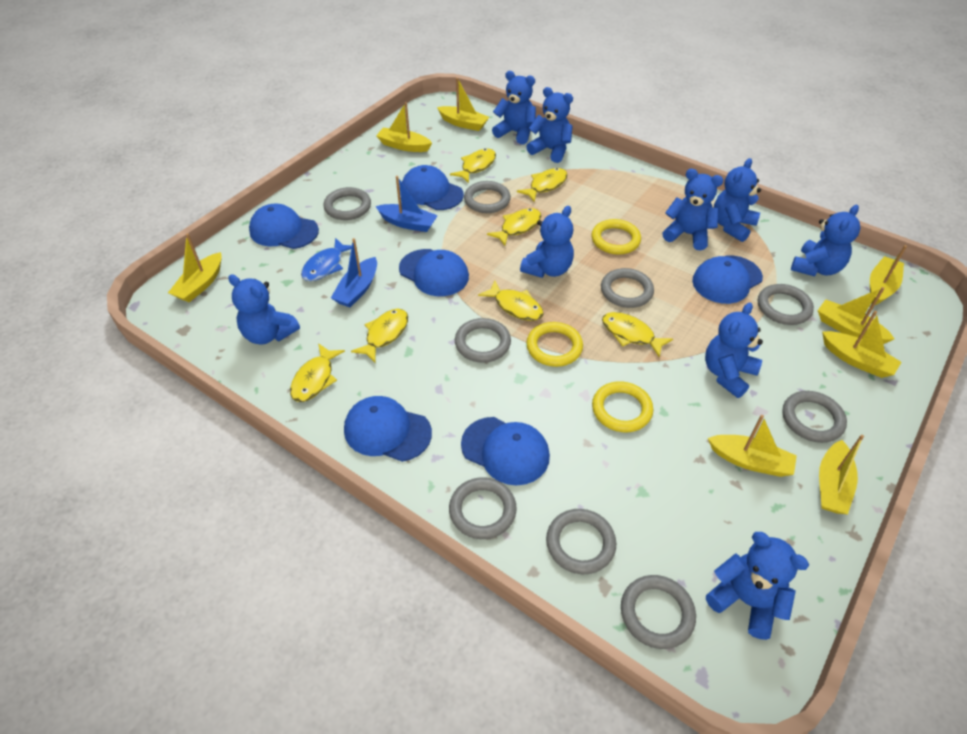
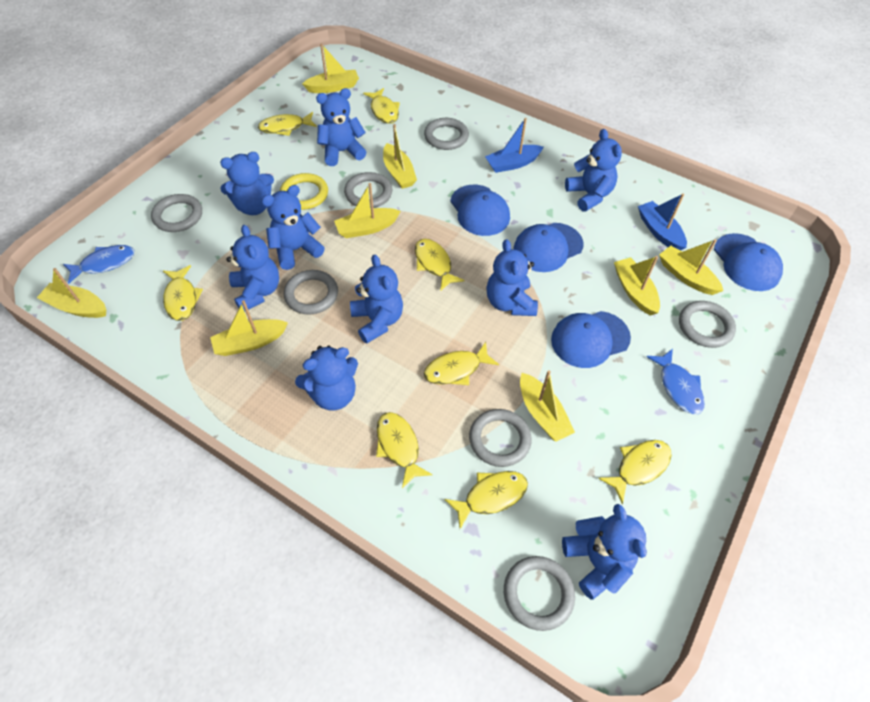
blue cap: [249,204,319,249] [344,396,432,462] [399,249,469,296] [402,165,464,210] [461,417,550,485] [692,256,763,304] = 6 -> [450,185,510,236] [514,223,583,272] [551,311,631,368] [714,233,783,291] = 4
blue fish: [301,238,352,281] = 1 -> [63,245,134,284] [646,349,705,414] = 2
grey ring: [324,187,371,220] [449,477,517,539] [455,318,511,363] [464,181,511,213] [546,509,616,574] [601,268,654,308] [621,575,696,649] [758,284,814,325] [782,391,847,443] = 9 -> [151,194,202,232] [284,270,338,315] [344,172,392,208] [424,118,469,150] [469,409,532,467] [504,556,575,631] [679,301,736,348] = 7
yellow fish: [290,343,345,402] [351,309,408,362] [450,148,496,183] [478,281,543,321] [487,208,541,246] [517,168,567,202] [602,312,673,357] = 7 -> [163,265,203,321] [258,112,317,136] [363,88,400,124] [376,412,433,488] [415,239,464,291] [424,342,499,385] [444,471,528,529] [598,440,672,504] = 8
yellow ring: [526,322,583,367] [592,219,641,255] [592,381,653,432] = 3 -> [280,173,328,210] = 1

